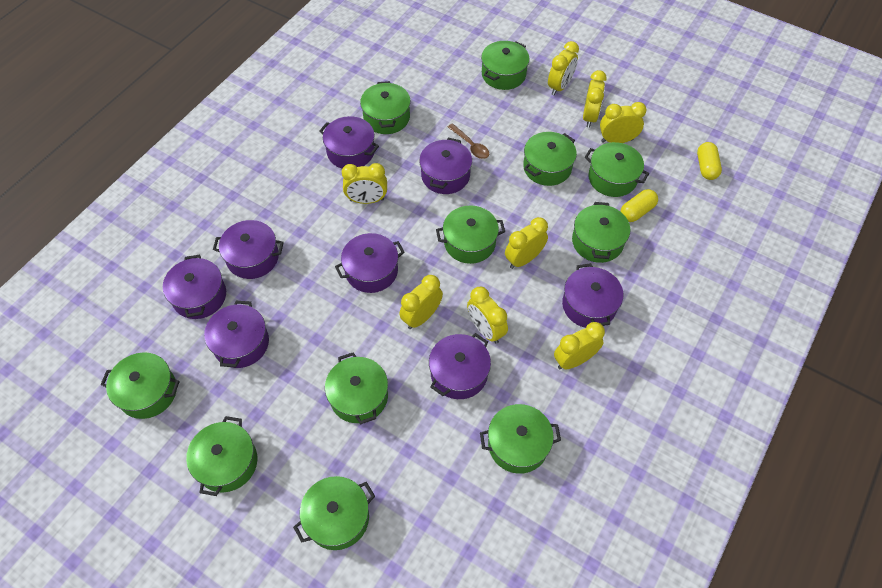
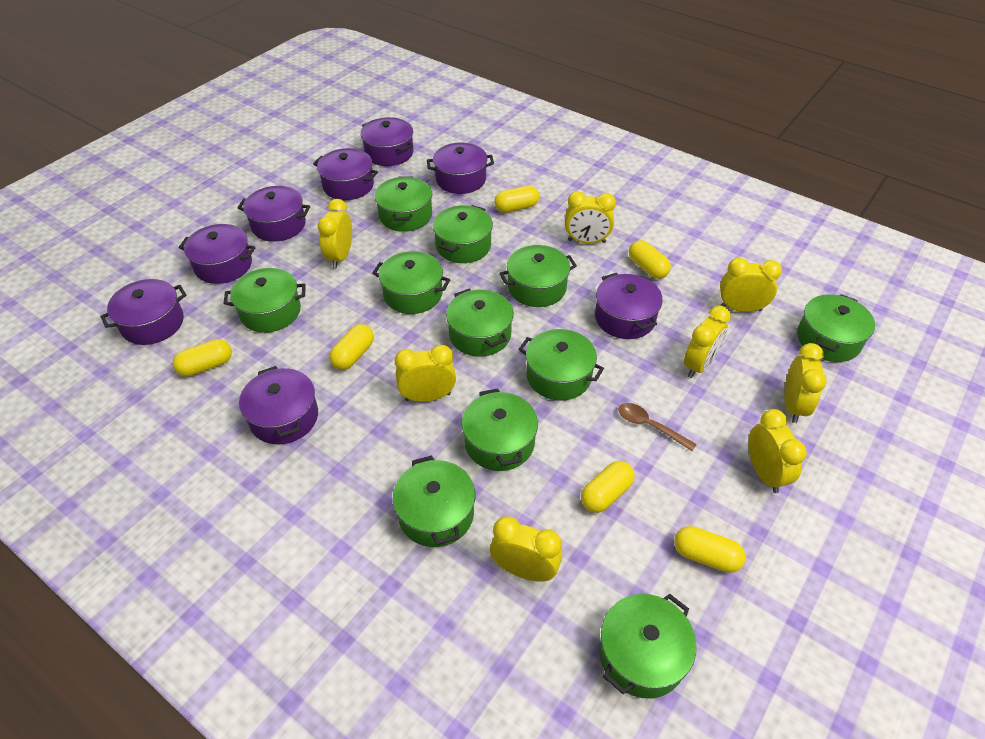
yellow capsule: [620,189,658,222] [697,142,722,180] = 2 -> [173,339,232,376] [329,324,374,370] [494,185,539,213] [581,461,635,513] [629,240,671,279] [674,526,746,573] = 6

